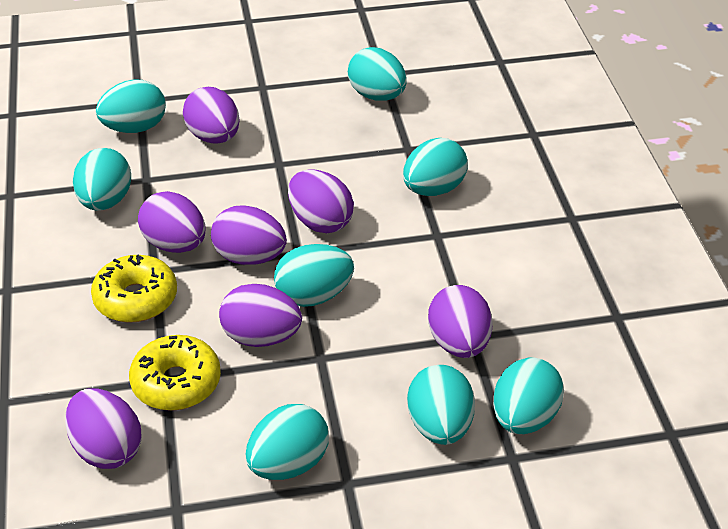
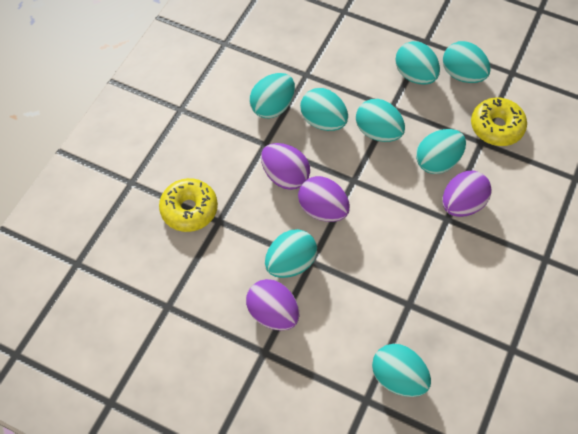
purple egg: [65,388,142,469] [138,191,206,253] [183,87,240,144] [211,205,287,265] [219,284,302,347] [288,169,354,233] [428,285,493,358] = 7 -> [246,279,300,330] [261,143,310,190] [298,176,350,222] [442,171,492,217] = 4

